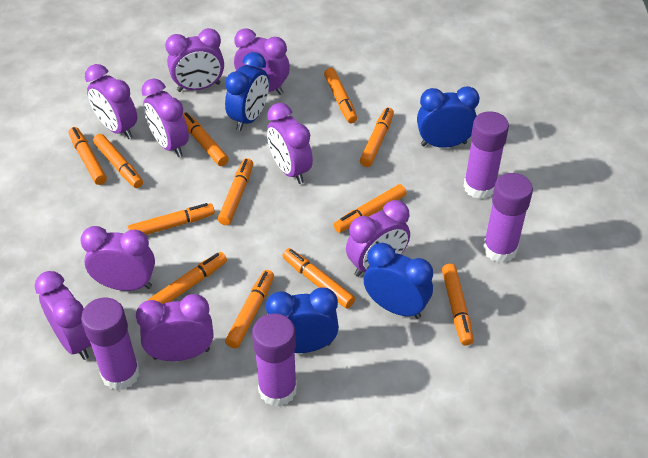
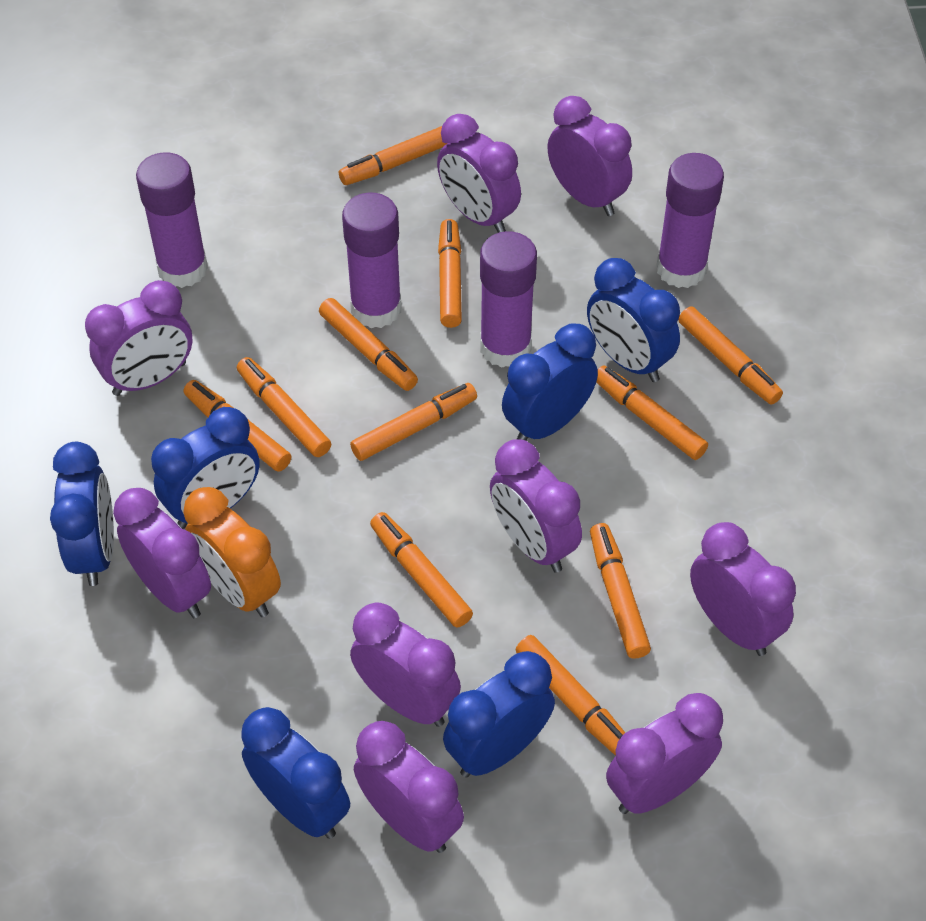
blue clock: [225,52,269,131] [266,287,339,353] [364,243,433,319] [417,86,479,148] = 4 -> [50,442,114,586] [151,407,260,529] [241,707,350,839] [443,651,555,778] [502,323,598,440] [587,258,680,382] = 6
orange clock: none = 0 -> [183,487,281,617] = 1
orange marker: [69,127,107,185] [93,134,143,188] [128,203,215,235] [147,252,227,304] [183,112,229,166] [218,158,253,225] [225,270,274,348] [283,248,355,309] [324,68,357,123] [334,184,407,233] [360,108,394,167] [442,264,474,346] = 12 -> [183,380,292,472] [237,357,331,457] [319,298,418,391] [339,126,447,185] [350,383,477,461] [370,512,473,628] [438,219,462,328] [516,635,625,756] [590,523,651,659] [596,365,708,460] [678,306,783,405] = 11

